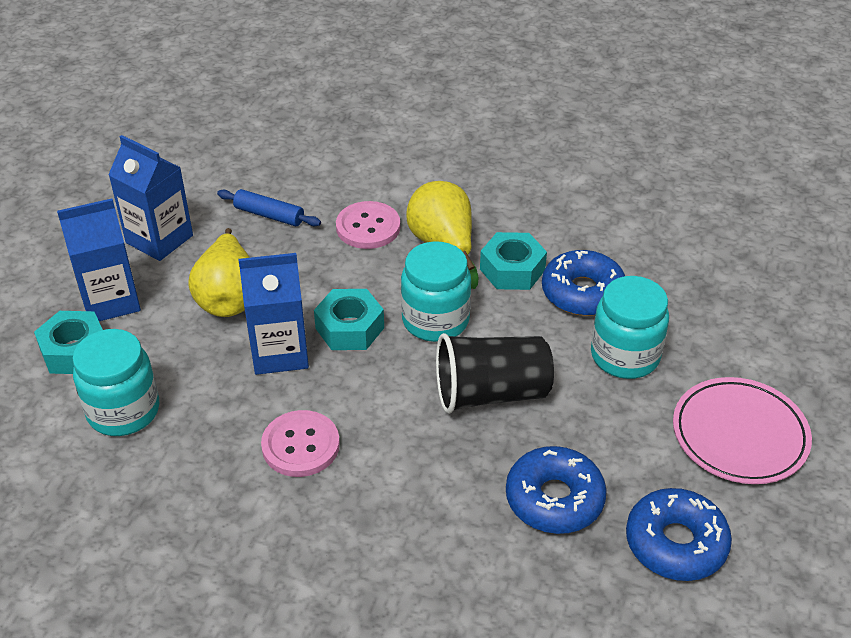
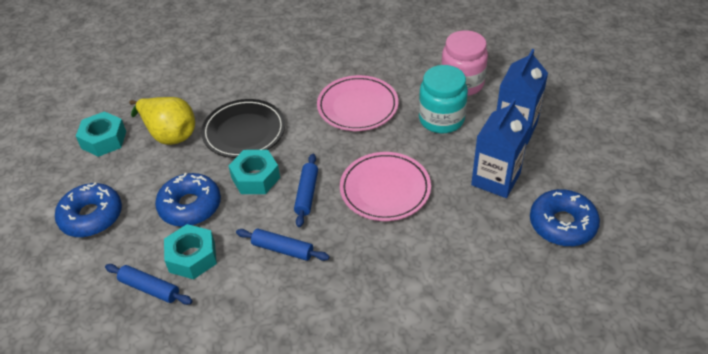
black cup: [436,333,554,414] = 1 -> none = 0
black plate: none = 0 -> [201,99,285,158] = 1
blue carton: [57,198,141,321] [108,135,193,261] [238,253,309,375] = 3 -> [471,99,530,198] [496,49,548,144] = 2
blue rolling pin: [217,189,321,226] = 1 -> [105,264,192,305] [236,229,330,261] [294,154,318,227] = 3
pink button: [261,410,340,477] [336,201,400,249] = 2 -> none = 0
pink jar: none = 0 -> [441,30,488,96] = 1
pink plate: [673,377,812,484] = 1 -> [317,75,398,131] [340,152,431,221] = 2
turquoise jar: [73,329,159,436] [401,241,471,342] [591,276,669,379] = 3 -> [419,65,468,133] = 1
yellow pear: [188,228,250,317] [406,181,478,289] = 2 -> [129,97,195,145] = 1

